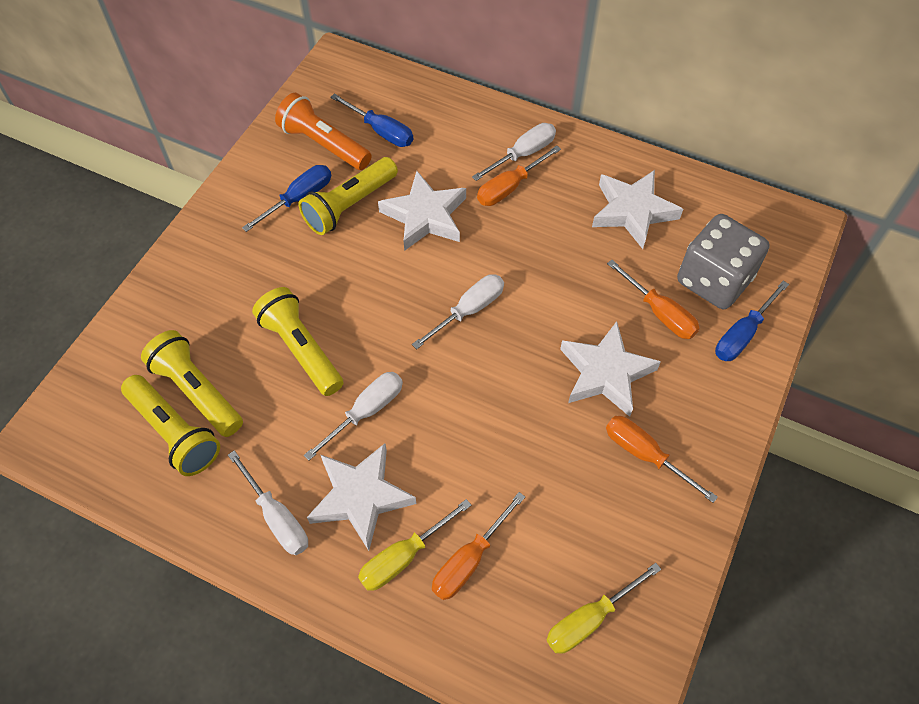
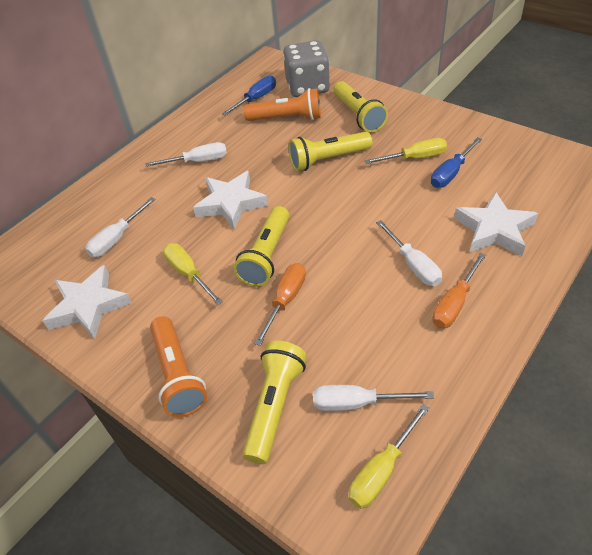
blue screwdriver: [242,165,331,232] [330,93,413,147] [715,281,789,361] = 3 -> [222,75,276,115] [431,137,482,188] = 2
orange flashlight: [275,93,372,170] = 1 -> [150,316,207,417] [244,88,321,121] = 2
orange screwdriver: [432,492,525,600] [477,145,561,206] [606,416,718,503] [607,260,700,339] = 4 -> [254,263,306,346] [432,253,486,328] = 2
white star: [307,443,416,551] [378,171,466,251] [560,321,661,417] [592,170,683,249] = 4 -> [42,265,132,339] [193,171,268,230] [454,192,538,256] = 3
yellow screwdriver: [358,499,471,591] [546,563,661,654] = 2 -> [163,243,223,305] [349,404,429,509] [364,138,447,164] = 3

